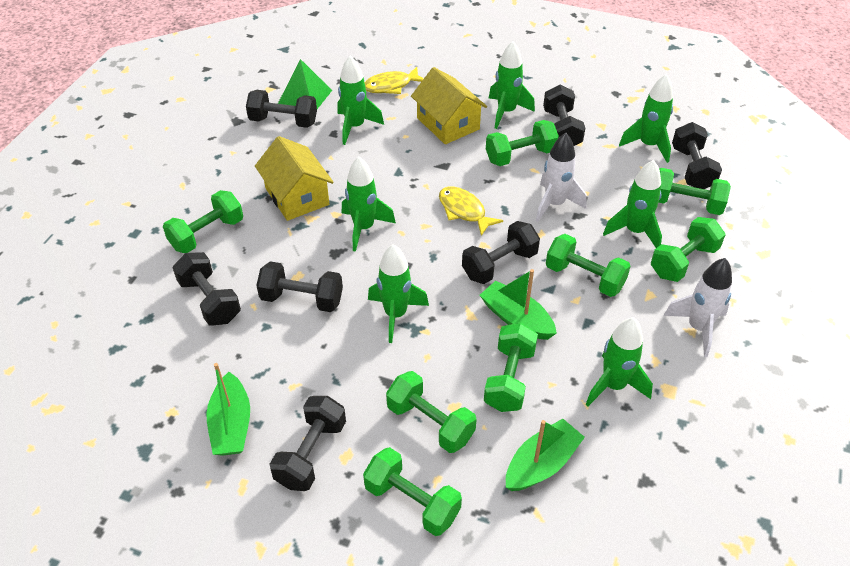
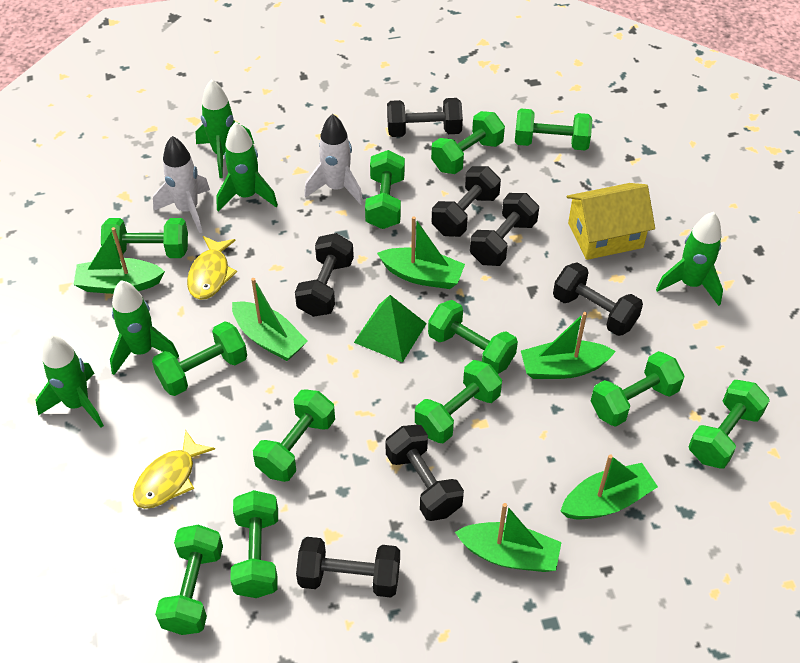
green boat: [206,363,250,456] [480,269,557,340] [506,419,585,491] = 3 -> [74,227,165,294] [232,278,308,361] [377,216,465,289] [455,503,562,572] [521,312,616,379] [561,454,658,519] = 6
green dumbbell: [163,190,243,253] [363,447,462,536] [386,371,477,453] [484,323,538,412] [486,120,559,166] [546,234,630,297] [651,217,725,282] [658,168,731,215] = 8 -> [101,218,188,258] [152,321,247,396] [155,525,223,635] [230,490,278,598] [253,389,335,482] [365,150,405,229] [415,360,502,443] [428,300,518,374] [431,111,505,174] [515,109,592,151] [591,351,685,427] [688,380,770,468] = 12
green rocket: [338,56,384,145] [342,157,396,252] [368,244,429,343] [489,41,535,129] [586,317,653,406] [603,160,662,248] [619,74,673,163] = 7 -> [36,335,104,428] [110,280,179,375] [196,79,254,178] [216,122,278,212] [656,212,723,306] = 5
yellow house: [255,136,334,221] [411,67,487,144] = 2 -> [566,183,655,260] = 1

